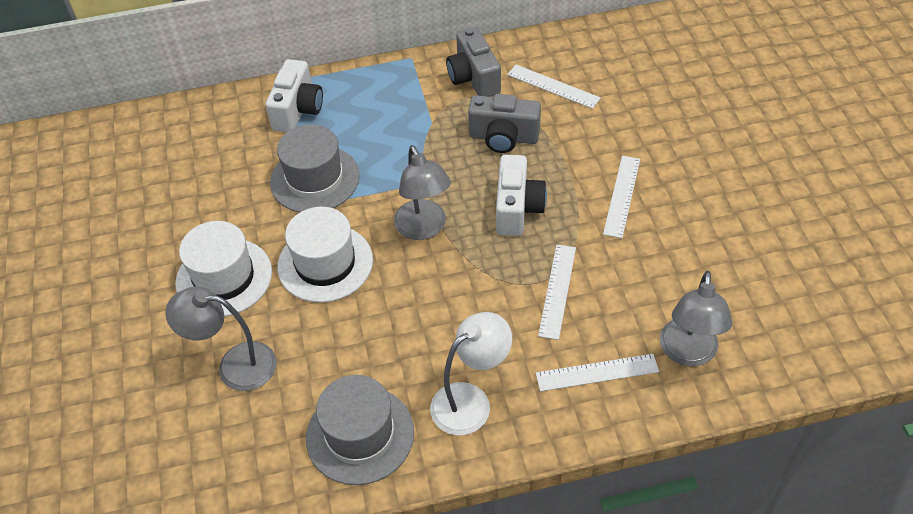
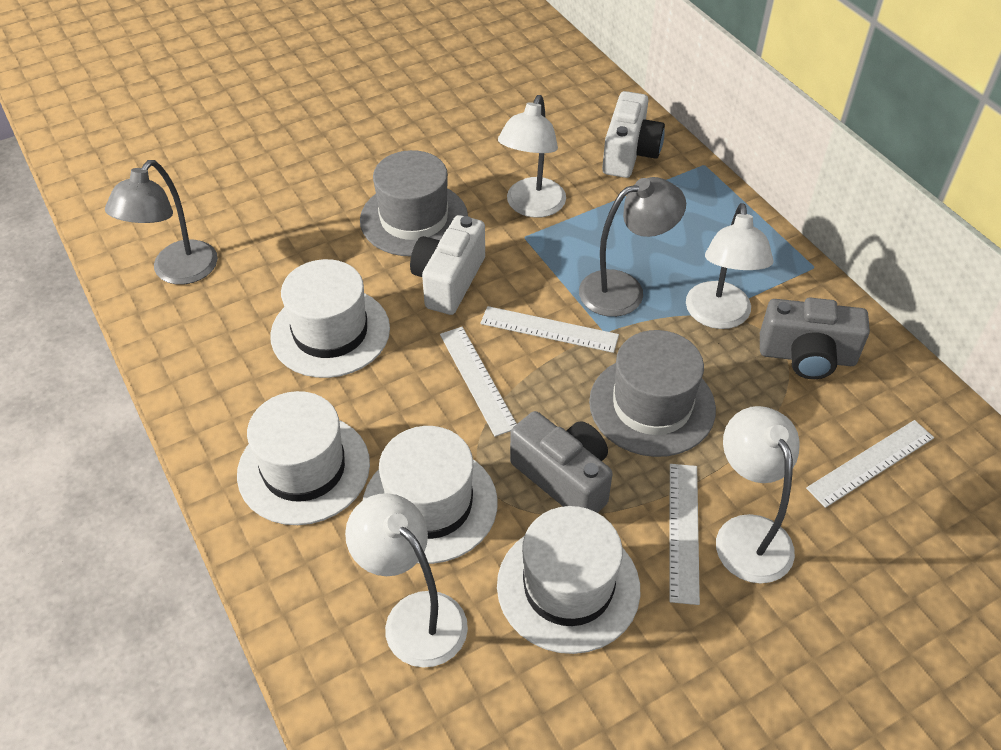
grey lamp: [165,287,277,391] [394,145,451,240] [660,271,732,366] = 3 -> [105,160,218,285] [579,177,686,317] = 2
white hat: [175,221,272,317] [277,207,373,303] = 2 -> [237,391,370,525] [270,259,390,378] [363,426,498,564] [497,506,640,654] = 4
white lamp: [430,312,512,435] = 1 -> [345,493,468,668] [498,95,566,218] [686,203,774,329] [716,406,800,584] = 4

